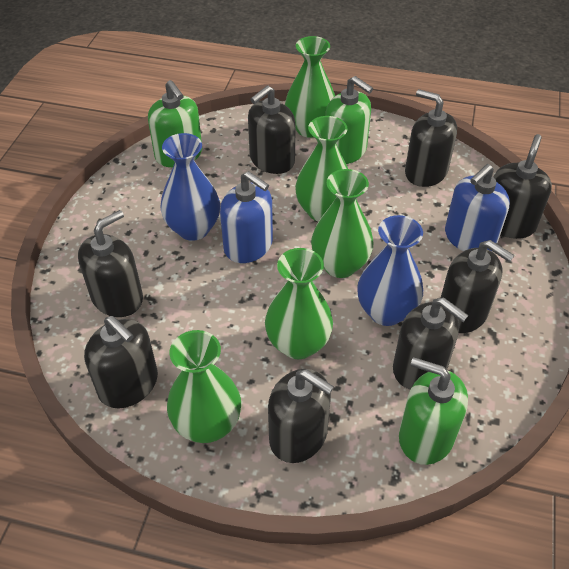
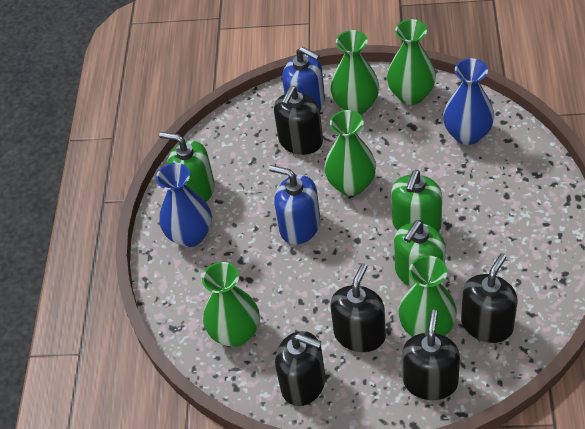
black soap dispenser: [78,210,143,317] [84,316,158,408] [248,85,296,174] [268,369,334,463] [393,297,469,389] [405,89,457,187] [441,240,515,333] [494,134,552,239] = 8 -> [274,86,323,155] [275,331,326,406] [330,263,386,352] [402,310,460,400] [461,253,517,343] = 5

